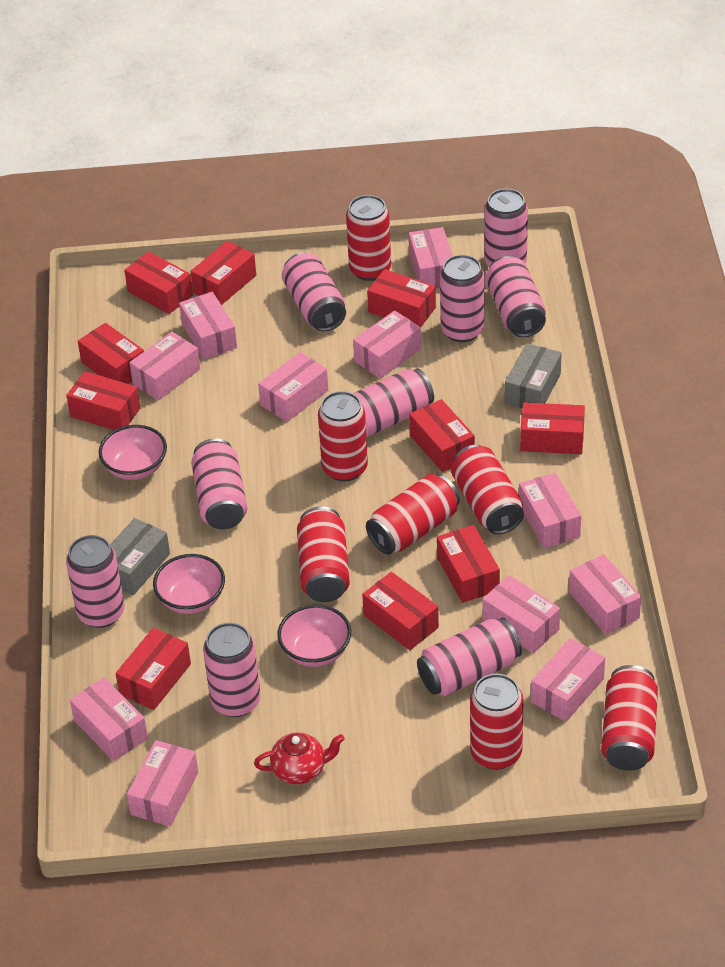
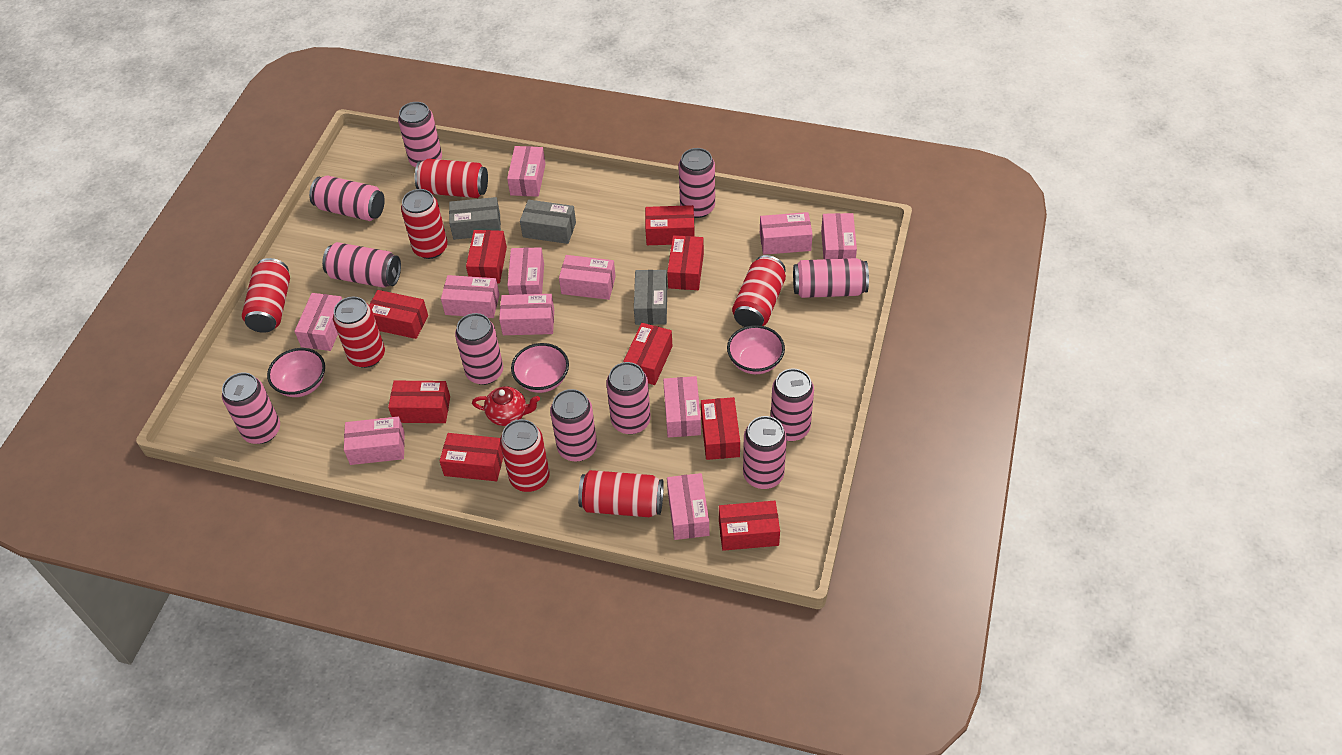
grey box: [110,518,170,595] [505,343,562,408] = 2 -> [449,197,501,240] [520,200,576,244] [634,270,667,325] = 3
pink can: [66,535,125,628] [191,438,247,529] [203,623,261,717] [282,253,346,331] [353,368,434,437] [417,618,522,696] [440,255,484,342] [484,189,528,267] [486,256,546,337] = 9 -> [222,373,280,444] [309,175,385,221] [322,242,401,288] [398,102,442,167] [455,313,503,385] [550,389,597,462] [606,362,651,434] [679,148,715,218] [743,416,787,489] [771,368,814,441] [793,258,869,298] = 11
red box: [66,371,140,430] [78,323,144,384] [115,628,191,710] [124,251,193,314] [191,241,256,305] [362,572,439,650] [367,269,436,327] [409,399,475,472] [437,525,500,603] [520,402,585,454] = 10 -> [370,290,428,339] [388,381,450,423] [440,433,503,481] [466,230,507,284] [623,323,672,385] [645,205,695,245] [667,235,704,290] [701,397,740,460] [719,501,780,551] = 9

